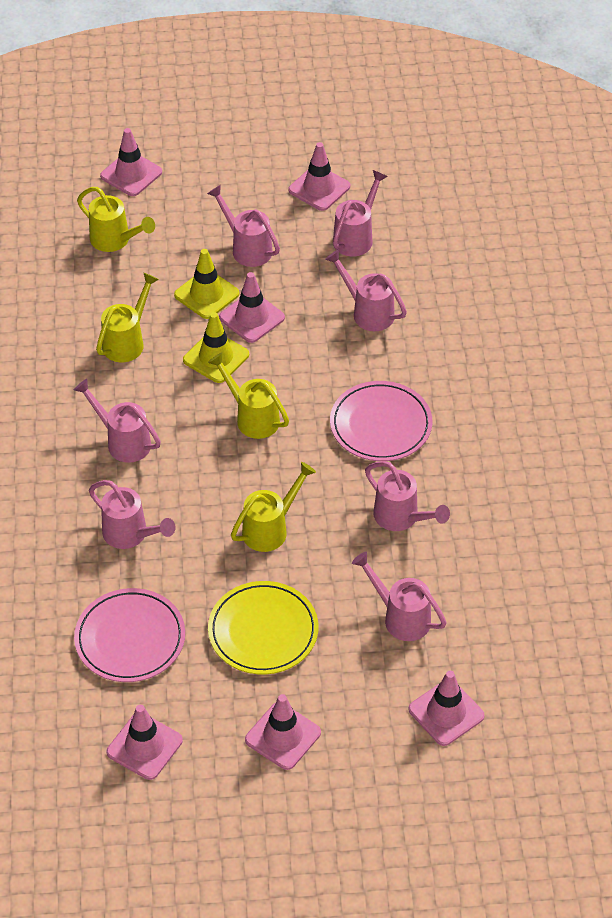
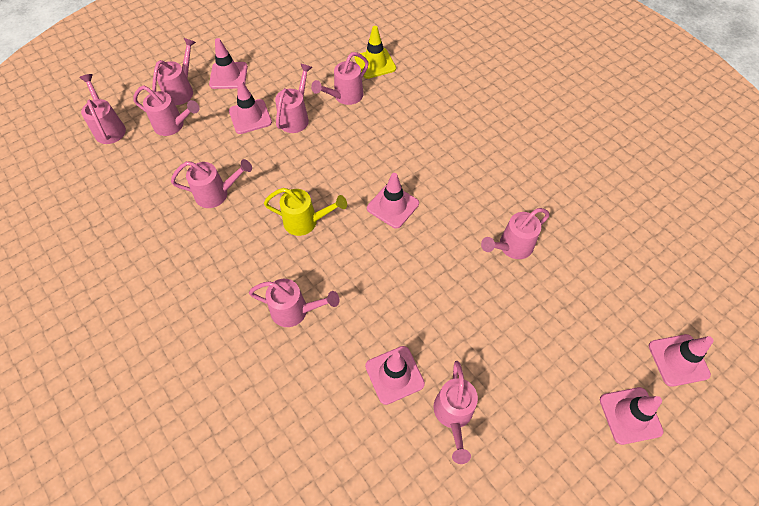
pink plate: [74,588,185,682] [330,381,433,461] = 2 -> none = 0
pink watering can: [74,379,161,463] [89,480,176,549] [207,185,280,267] [325,249,407,331] [333,170,388,257] [352,552,447,641] [365,461,450,531] = 7 -> [79,74,126,144] [134,85,199,136] [152,38,196,105] [171,159,252,208] [249,279,339,327] [275,63,312,133] [311,52,369,105] [434,361,478,464] [481,208,549,259] = 9
yellow plate: [208,581,318,674] = 1 -> none = 0
yellow traffic cone: [174,249,239,319] [183,312,249,383] = 2 -> [355,26,396,79] = 1
yellow watering can: [77,187,155,252] [96,273,159,362] [208,353,289,439] [231,462,316,552] = 4 -> [264,188,347,236] = 1

